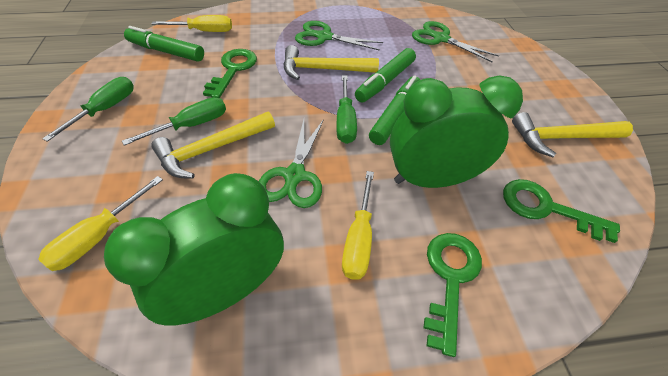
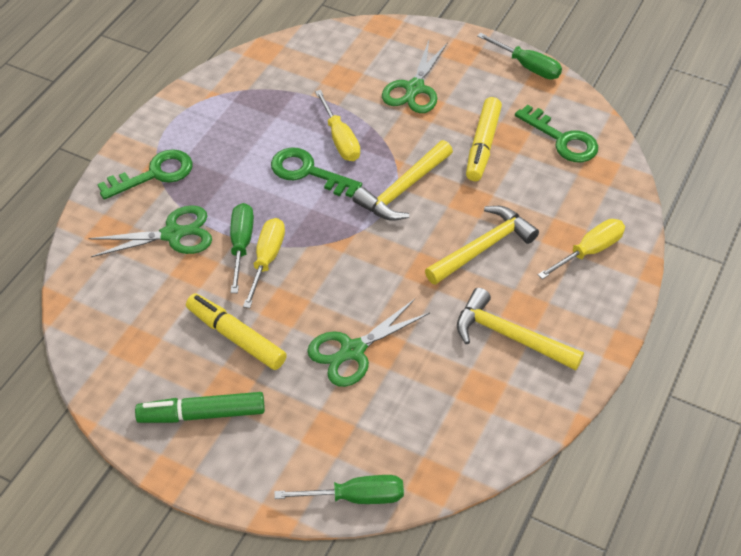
green clock: [104,173,284,326] [390,76,523,188] = 2 -> none = 0
green marker: [124,26,204,62] [355,48,416,102] [369,75,420,145] = 3 -> [135,392,265,423] = 1
yellow marker: none = 0 -> [186,293,287,370] [466,97,502,181] = 2

